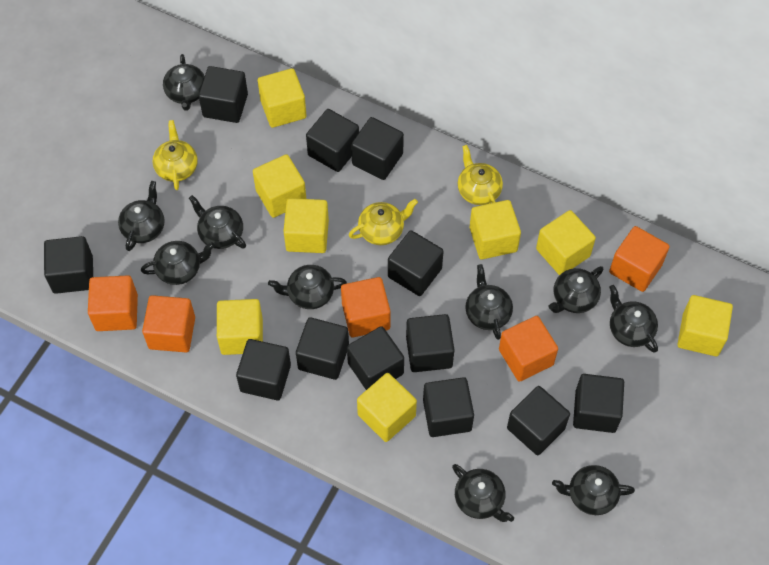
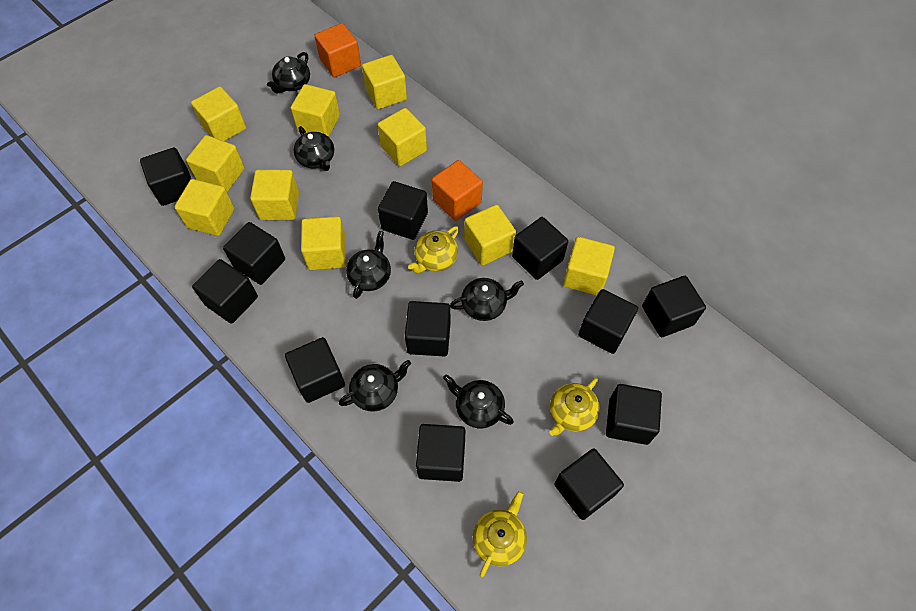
black teapot: [118,181,164,251] [141,241,215,285] [163,54,205,111] [189,195,246,249] [268,265,347,309] [452,464,514,522] [465,264,513,340] [548,266,604,313] [552,465,635,515] [609,285,658,353] = 10 -> [267,52,310,93] [294,126,334,171] [339,360,411,412] [346,231,391,299] [443,374,514,428] [450,278,524,321] = 6
orange cube: [88,275,138,331] [142,295,195,352] [341,277,391,337] [499,316,558,382] [609,226,669,292] = 5 -> [315,23,361,77] [432,160,483,221] = 2
yellow cube: [217,299,263,355] [253,154,306,218] [258,68,306,128] [283,198,329,253] [357,373,417,442] [470,200,521,259] [536,210,596,275] [678,295,733,356] = 8 -> [175,179,234,236] [186,135,245,192] [191,86,246,141] [250,170,299,220] [291,84,340,137] [301,216,346,270] [362,55,407,109] [378,108,427,166] [464,205,516,266] [563,237,615,296] = 10

